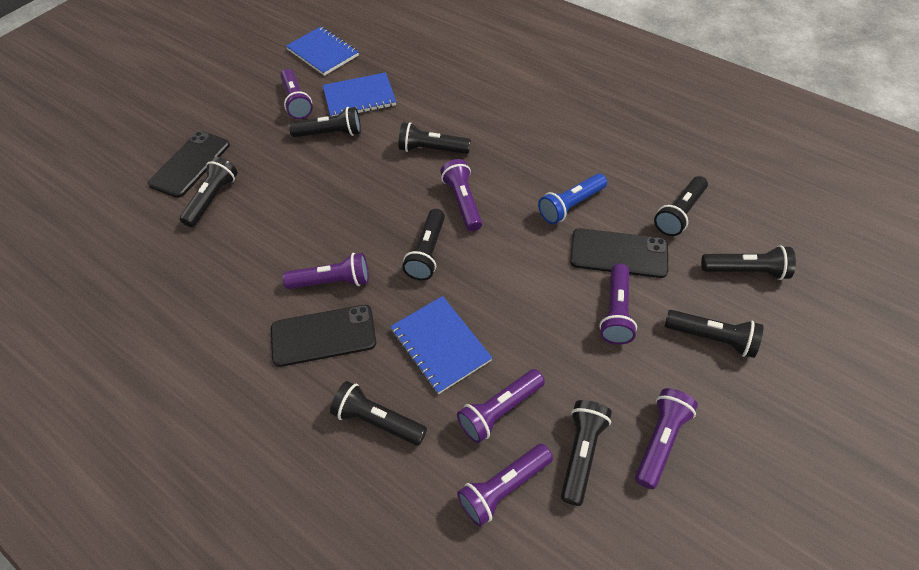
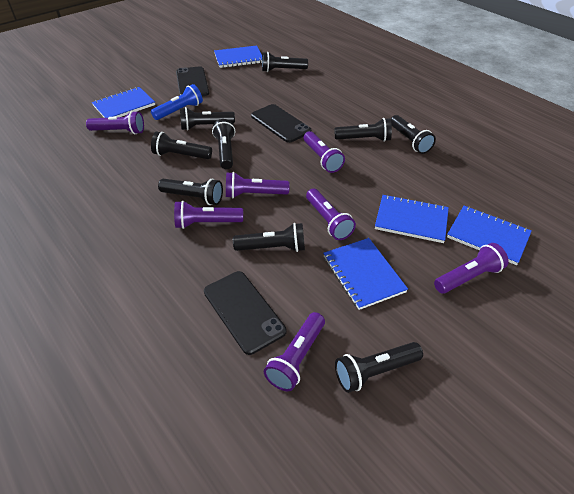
blue notebook: [286,27,359,76] [323,72,396,116] [390,296,492,394] = 3 -> [92,87,155,118] [214,46,262,68] [323,238,408,310] [375,195,449,243] [447,206,532,265] = 5

